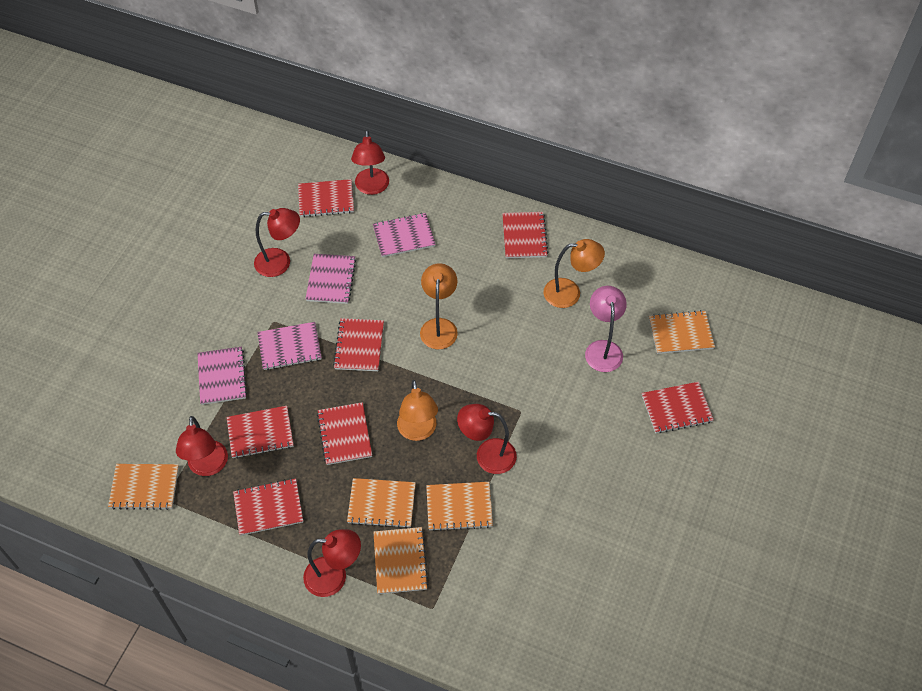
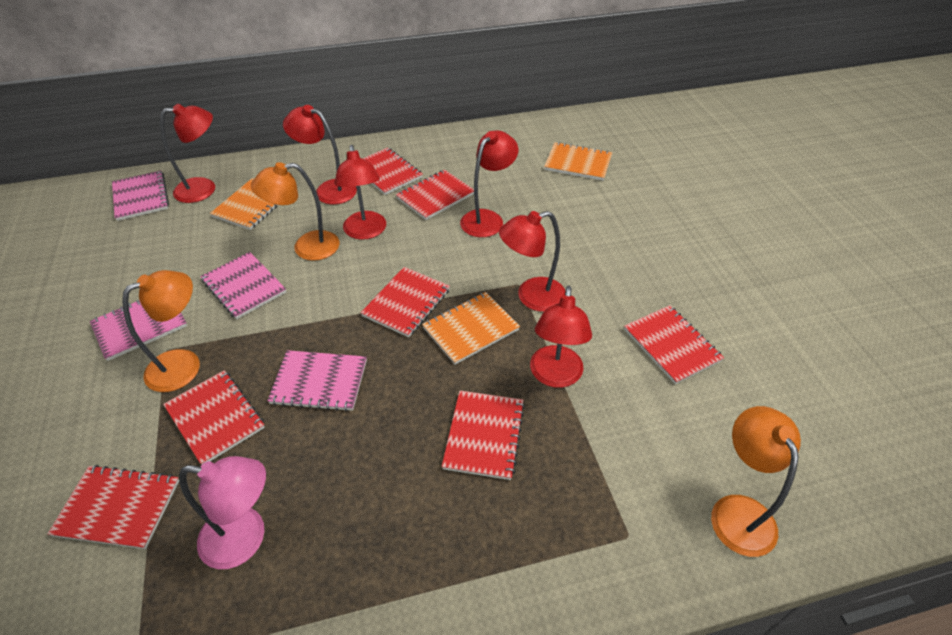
orange notebook: [108,464,179,510] [347,478,416,528] [374,527,429,594] [426,482,493,531] [649,310,715,354] = 5 -> [210,178,278,230] [422,292,520,365] [544,142,612,181] = 3
red lamp: [176,416,228,476] [254,208,300,277] [303,529,361,597] [351,130,389,195] [457,404,517,474] = 5 -> [160,104,215,203] [283,105,357,205] [334,145,386,240] [460,130,518,237] [499,211,565,312] [530,286,592,388] = 6

